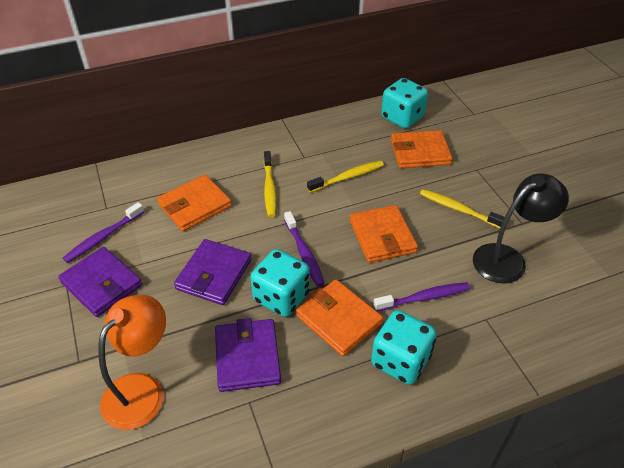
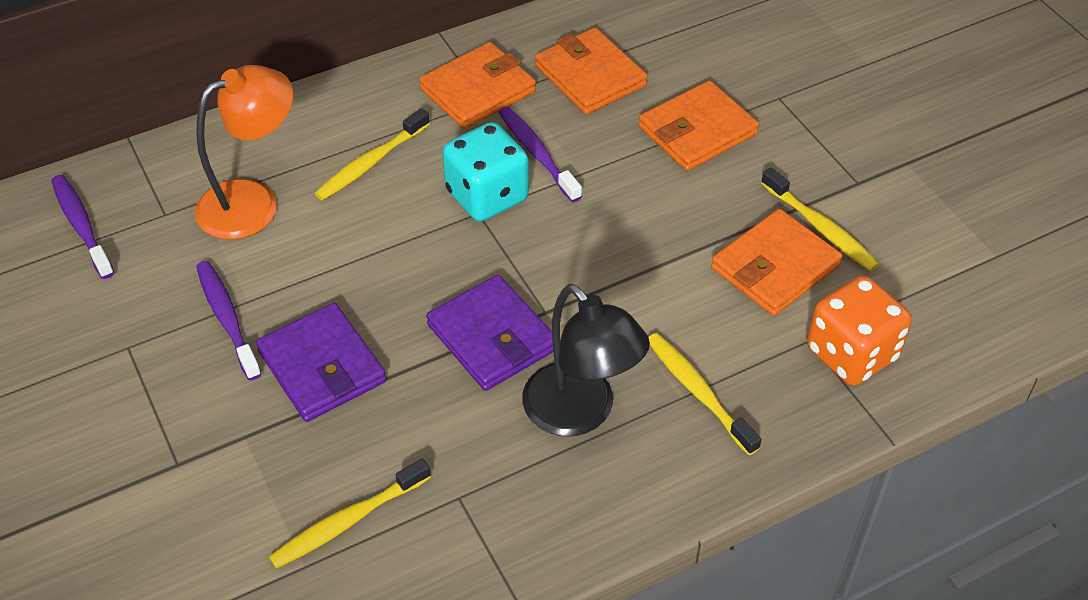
orange dice: none = 0 -> [807,276,912,386] = 1
purple wallet: [58,247,142,317] [174,239,251,305] [215,318,281,392] = 3 -> [256,303,386,422] [426,275,553,391] = 2
turquoise dice: [251,249,310,317] [371,310,437,385] [381,78,428,129] = 3 -> [442,122,529,221] = 1
yellow toothbrush: [264,151,277,217] [307,160,384,193] [420,189,505,229] = 3 -> [269,458,431,569] [315,108,430,201] [649,333,761,455] [761,168,879,271] = 4

